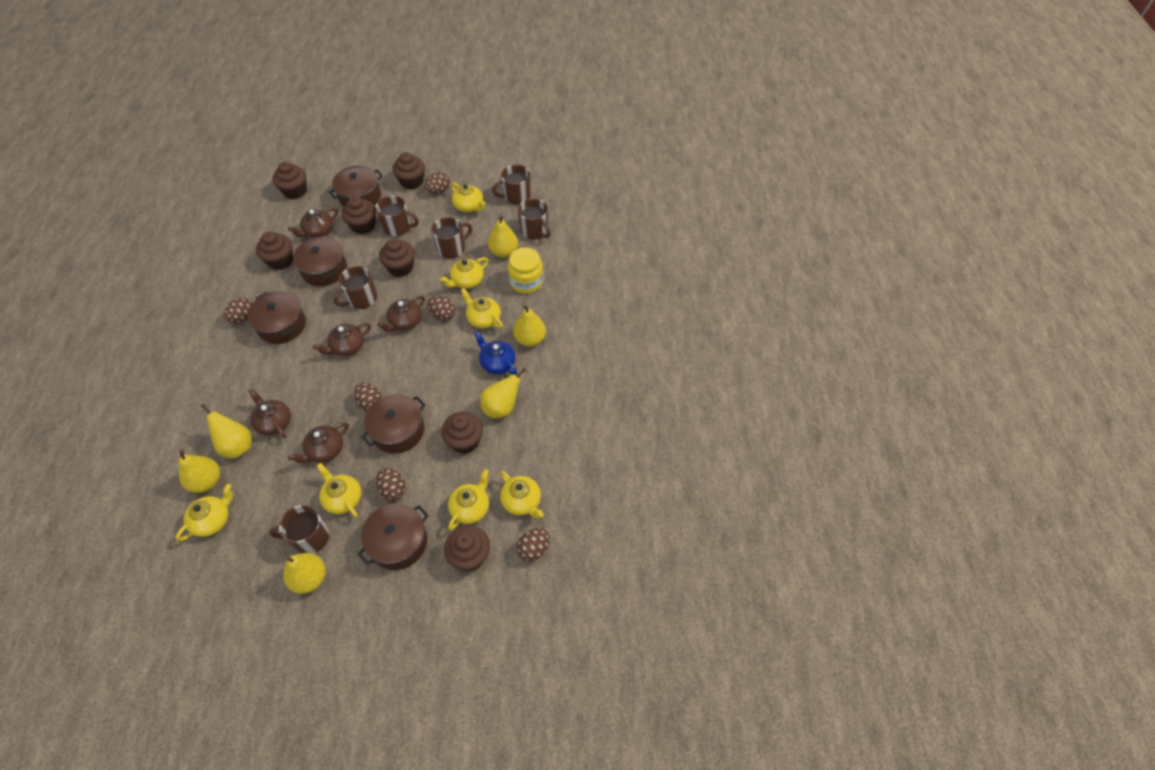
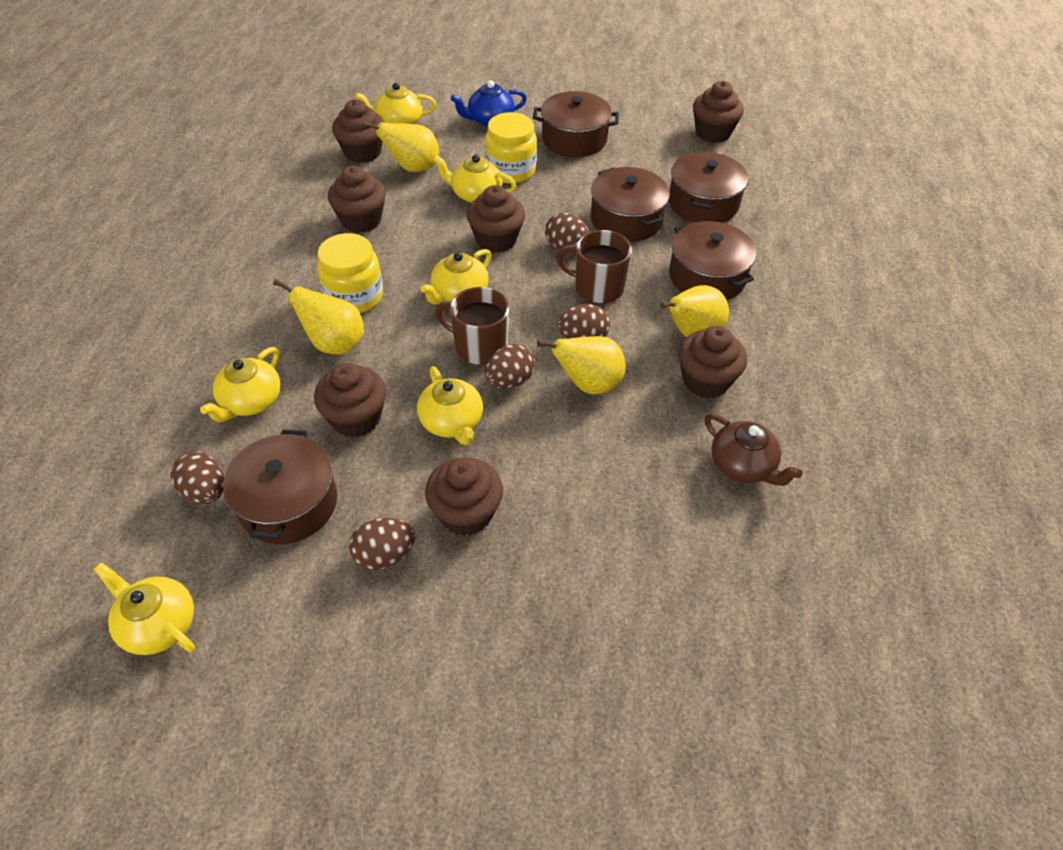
brown egg: [223,298,253,323] [354,382,382,411] [376,468,406,501] [425,172,450,194] [427,296,455,321] [516,528,550,562] = 6 -> [171,452,224,505] [349,518,415,570] [484,344,535,389] [545,213,589,249] [557,304,610,339] = 5
brown mug: [269,505,329,554] [334,266,377,309] [375,195,419,236] [431,217,472,259] [492,165,531,205] [518,198,551,240] = 6 -> [435,287,510,365] [556,230,632,303] = 2
brown teapot: [249,388,291,438] [288,207,338,238] [288,422,349,463] [313,323,371,356] [377,295,425,332] = 5 -> [705,414,803,486] = 1
yellow jar: [508,248,543,294] = 1 -> [317,233,383,313] [485,112,537,183] = 2
yellow pear: [179,449,220,493] [201,403,252,459] [283,553,326,594] [480,368,526,418] [488,215,518,258] [513,305,546,347] = 6 -> [273,279,364,354] [363,122,439,172] [537,336,626,394] [660,285,729,337] = 4
yellow teapot: [176,484,233,541] [317,463,361,518] [440,257,489,289] [448,469,489,531] [451,183,485,212] [460,288,503,329] [500,471,544,518] = 7 -> [94,562,195,655] [200,347,281,422] [355,82,436,124] [417,366,483,445] [420,249,492,305] [433,154,516,203] = 6

